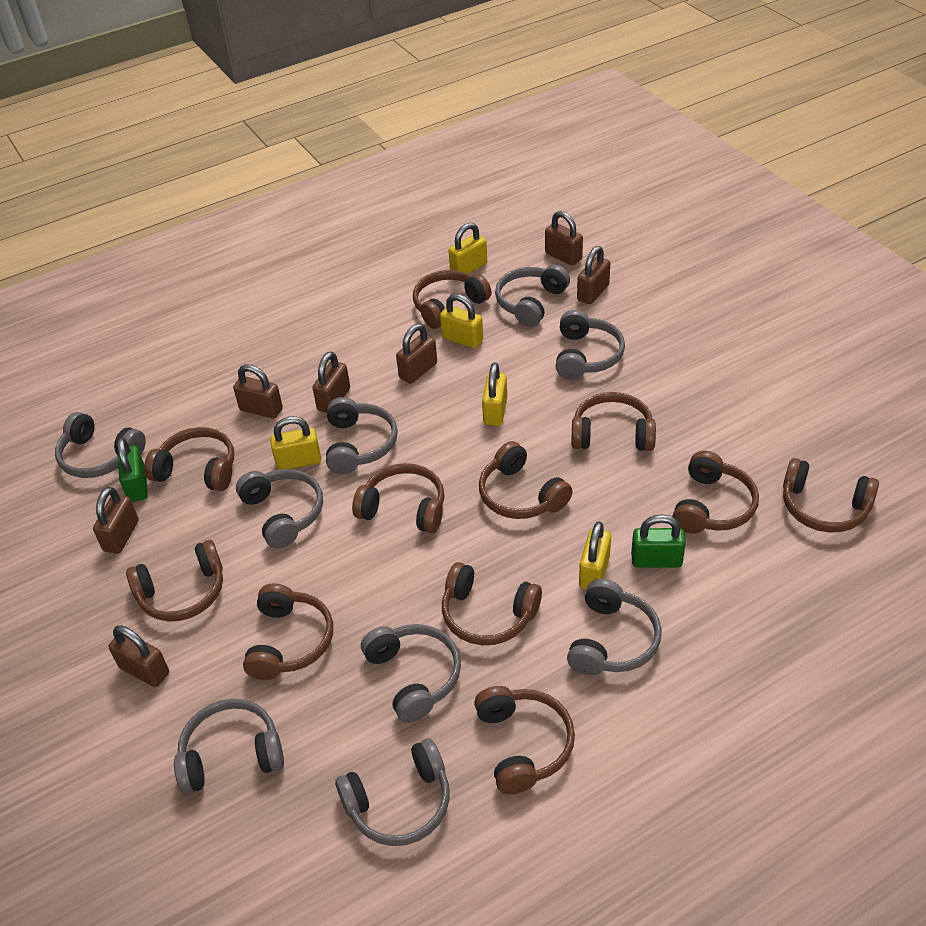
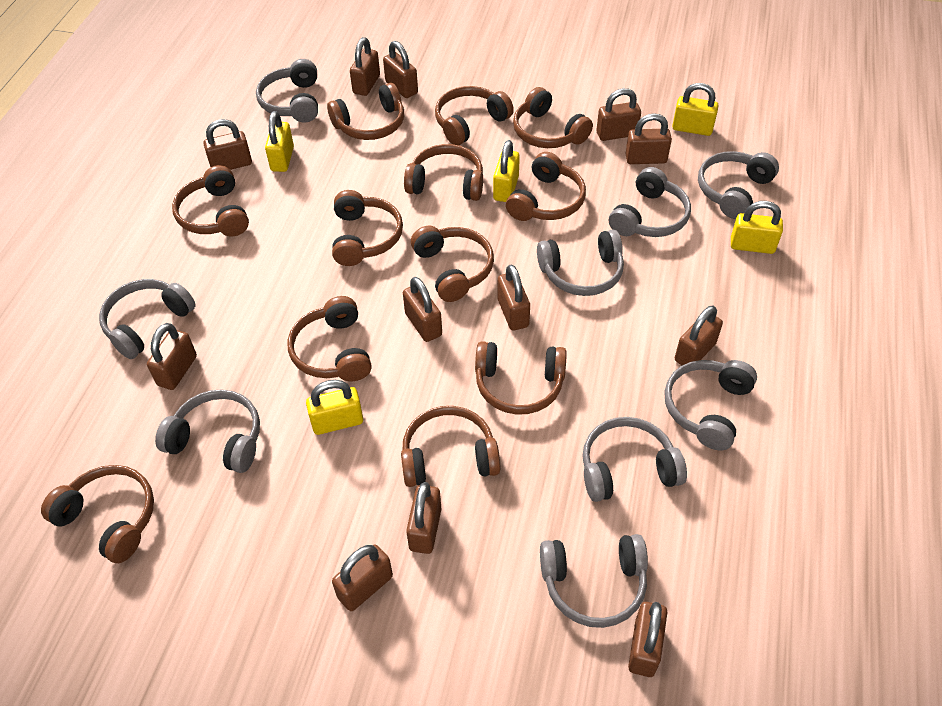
brown headphones: [126,540,223,621] [144,427,234,491] [243,583,333,680] [352,463,444,533] [413,270,491,329] [442,562,542,645] [474,686,575,794] [479,441,572,519] [571,392,656,451] [672,451,759,533] [783,458,879,532] = 11 -> [41,465,154,563] [172,165,249,236] [288,296,372,381] [327,83,404,140] [332,190,403,266] [401,406,501,487] [404,144,483,201] [411,226,494,302] [435,86,514,145] [475,341,567,415] [506,152,586,221] [513,87,593,148] = 12
brown padlock: [93,487,139,554] [108,625,169,687] [233,364,283,418] [313,352,350,413] [396,324,437,384] [545,211,583,266] [577,246,610,304] = 7 -> [147,323,197,390] [203,119,252,170] [332,545,393,611] [350,37,380,96] [383,41,418,98] [403,277,442,342] [406,482,441,554] [497,264,530,331] [596,88,641,141] [625,113,672,164] [628,602,667,677] [675,306,723,365] = 12
green padlock: [117,437,148,502] [631,514,686,567] = 2 -> none = 0

